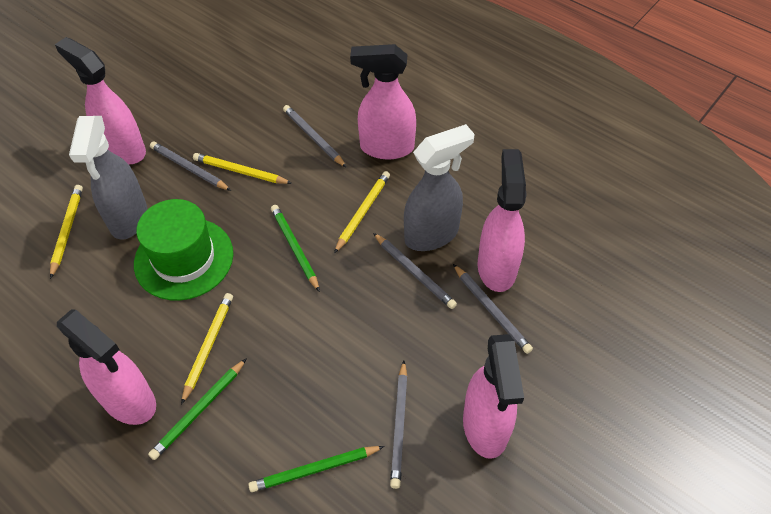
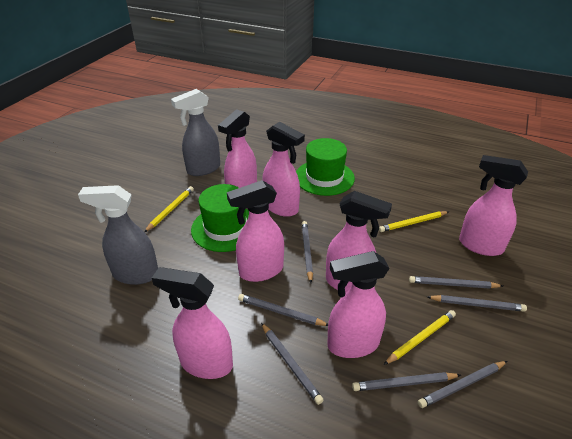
green hat: [134,199,233,301] = 1 -> [191,184,249,252] [296,138,355,196] = 2
green pencil: [148,358,247,460] [248,446,385,492] [271,205,320,292] = 3 -> none = 0
grey pencil: [150,142,231,191] [283,105,347,168] [373,233,457,309] [390,361,408,489] [453,264,533,354] = 5 -> [238,294,328,326] [261,323,324,405] [302,221,313,283] [352,372,461,391] [409,276,503,289] [418,361,507,408] [427,295,527,312] = 7
pink spray bottle: [55,37,146,164] [57,309,156,425] [350,44,416,159] [463,334,524,459] [478,149,527,292] = 5 -> [152,267,233,379] [218,109,257,188] [227,180,284,282] [262,122,305,217] [326,191,392,293] [327,251,389,358] [459,155,528,256] = 7
yellow pencil: [50,185,83,279] [181,293,233,405] [193,153,292,184] [334,171,390,253] = 4 -> [144,186,194,232] [379,211,448,232] [384,310,456,365] = 3

